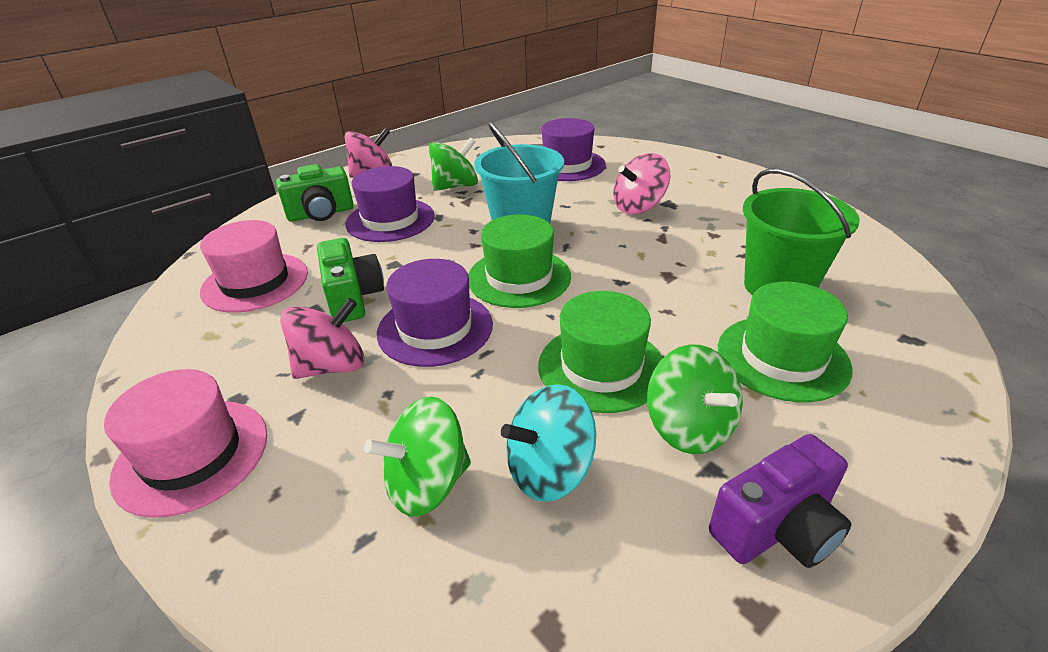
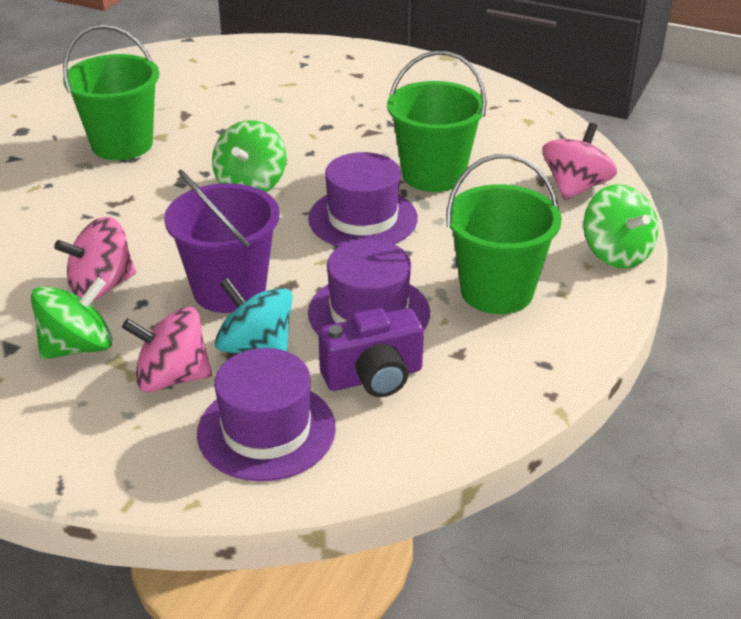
green bucket: [743,169,860,296] = 1 -> [63,24,160,160] [387,51,487,192] [446,154,562,314] = 3
green camera: [276,164,354,222] [317,238,384,322] = 2 -> none = 0
green hat: [468,214,571,308] [538,291,663,413] [718,282,852,402] = 3 -> none = 0
pink hat: [104,369,267,518] [200,220,308,313] = 2 -> none = 0
purple bucket: none = 0 -> [164,170,279,313] = 1
turquoise bucket: [474,122,564,223] = 1 -> none = 0

